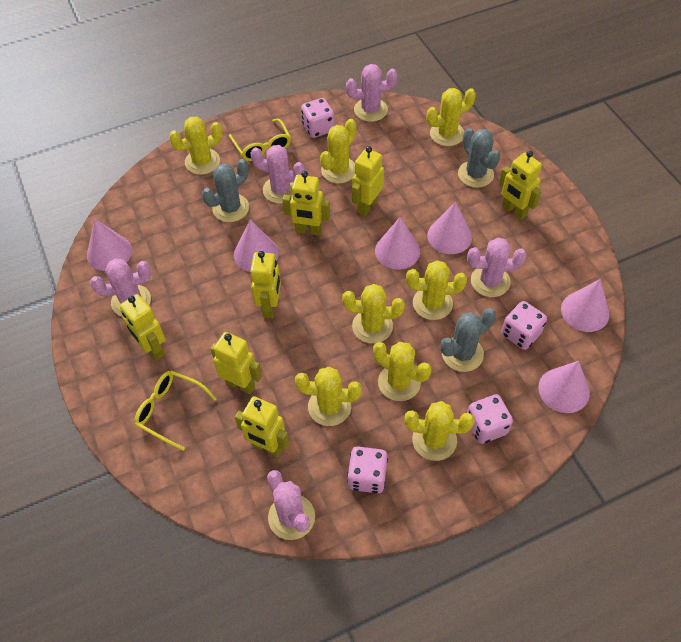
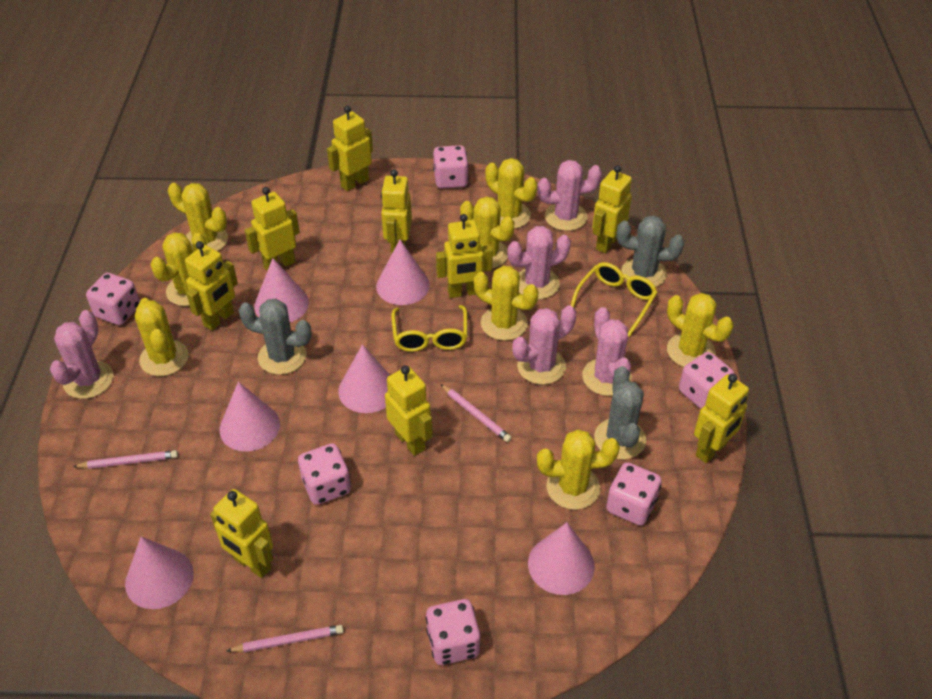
pink dice: [301,98,335,138] [347,446,388,493] [467,394,513,444] [501,301,547,350] = 4 -> [86,273,140,325] [298,443,351,505] [426,599,481,665] [433,145,469,189] [606,462,662,526] [679,352,734,409] = 6
pink pencil: none = 0 -> [73,450,178,469] [227,625,344,652] [440,384,512,442] = 3
yellow robot: [120,294,165,361] [210,332,262,394] [235,396,289,457] [250,251,281,318] [282,171,330,236] [352,146,384,216] [499,151,542,220] = 7 -> [185,241,238,331] [210,489,273,578] [245,187,300,271] [327,106,373,191] [381,169,412,255] [385,365,433,456] [436,214,493,298] [592,165,632,253] [694,374,749,463] = 9

